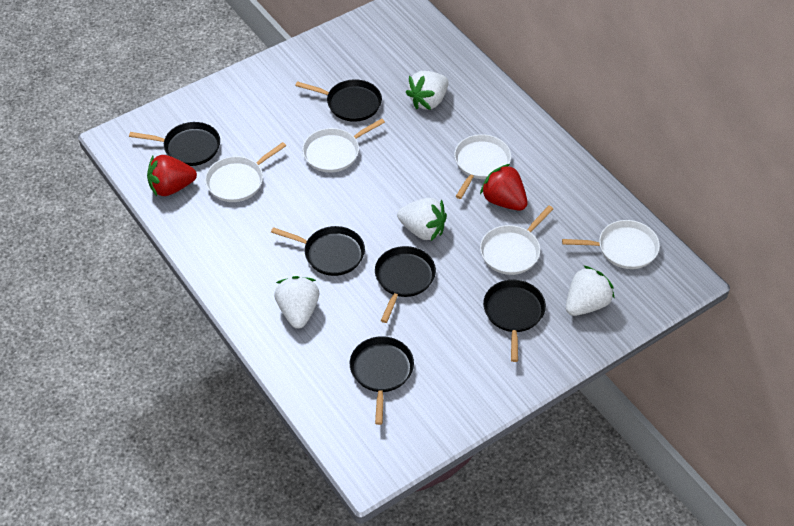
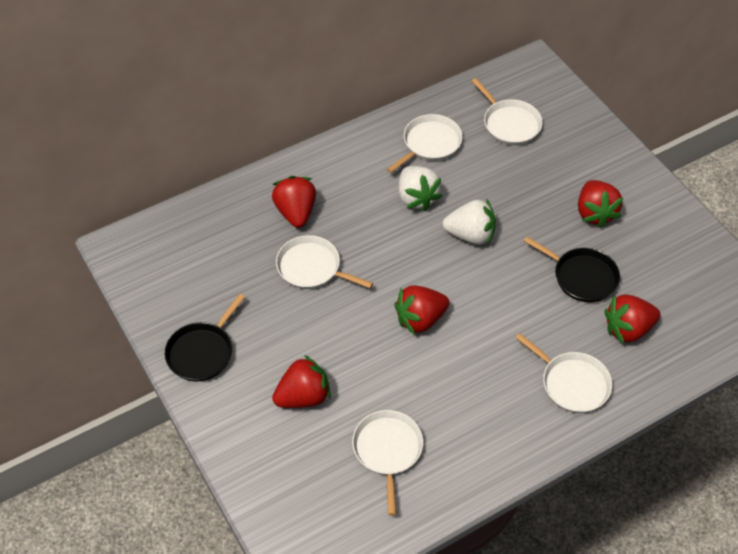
black pan: [129,122,220,166] [271,226,365,276] [295,79,382,122] [350,336,414,425] [375,246,436,323] [483,280,546,362] = 6 -> [165,294,245,382] [524,237,620,302] = 2
red strawberry: [147,155,197,196] [480,164,527,211] = 2 -> [272,176,316,228] [272,355,331,408] [394,285,450,334] [578,180,623,228] [604,294,660,344] = 5
white strawberry: [275,276,319,329] [397,198,447,241] [405,71,449,110] [566,265,615,316] = 4 -> [398,166,442,211] [443,198,496,245] = 2

